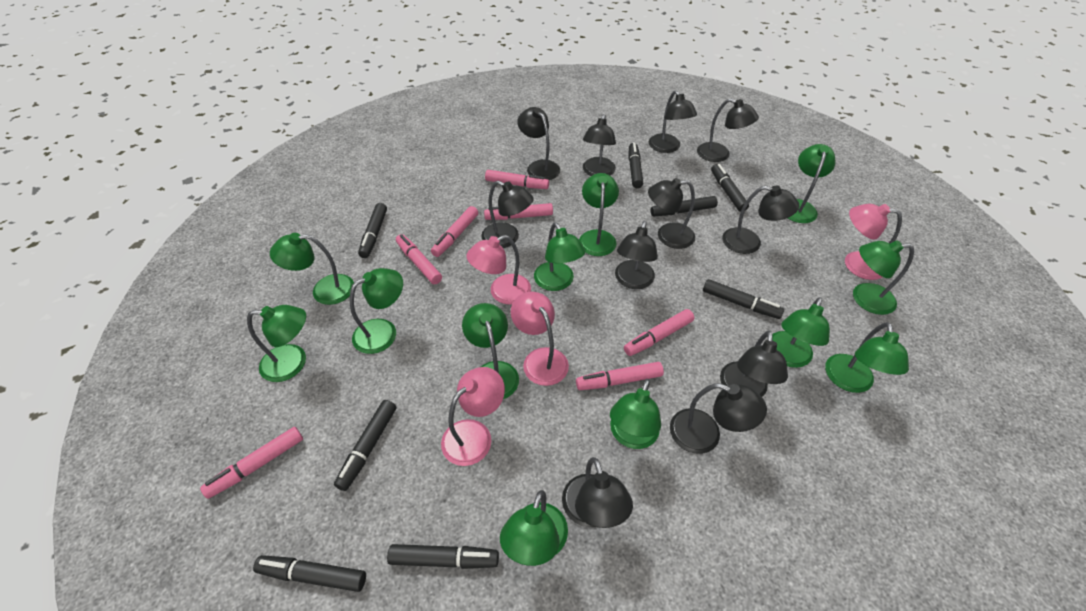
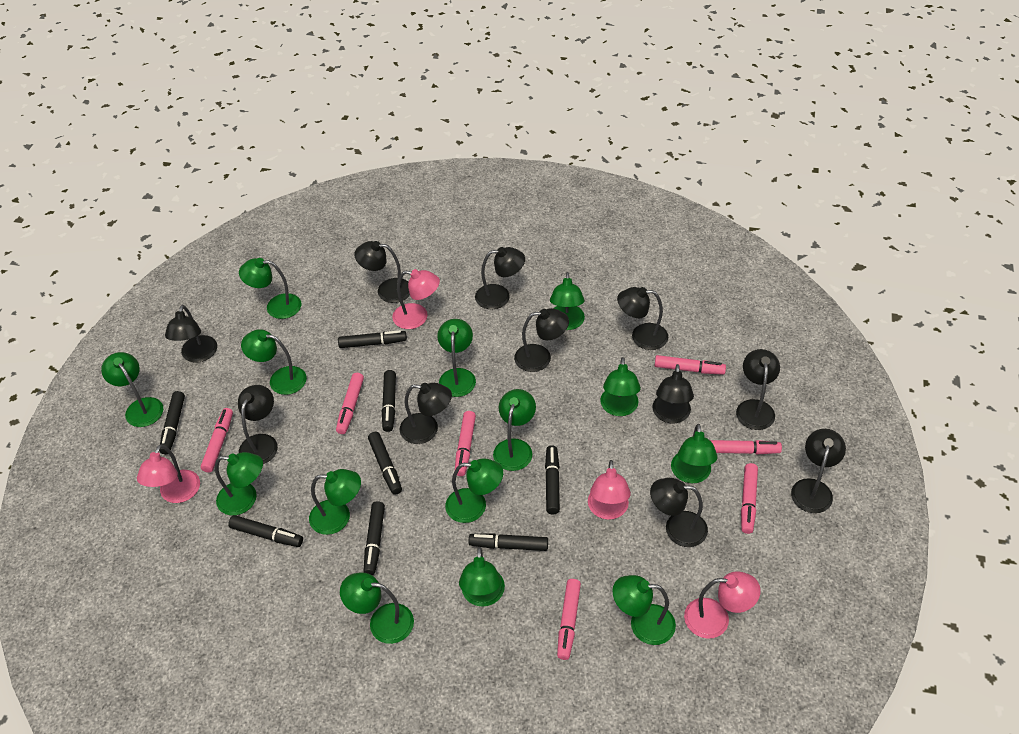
green lamp: [247,305,306,382] [270,233,354,305] [350,268,403,354] [462,303,519,399] [500,490,568,566] [534,222,586,291] [579,173,619,256] [610,379,661,449] [772,297,830,368] [788,144,835,223] [825,322,909,393] [853,240,914,315] = 12 -> [101,352,163,427] [215,452,263,516] [239,258,301,319] [241,329,307,395] [309,469,361,535] [340,573,414,644] [437,319,476,397] [445,458,503,523] [459,547,505,607] [493,389,536,471] [550,272,585,330] [600,357,641,416] [613,575,676,645] [671,424,717,483] = 14

